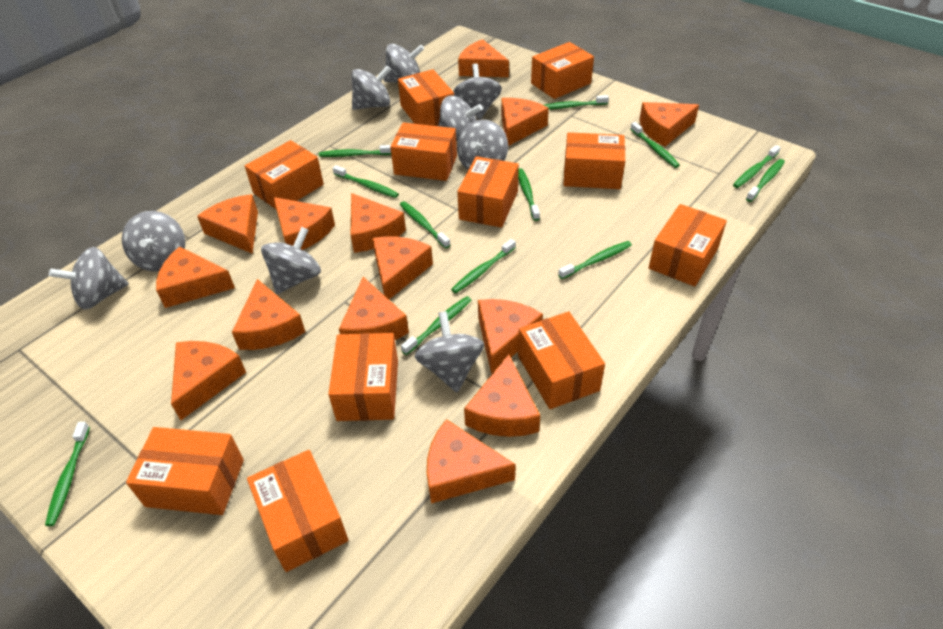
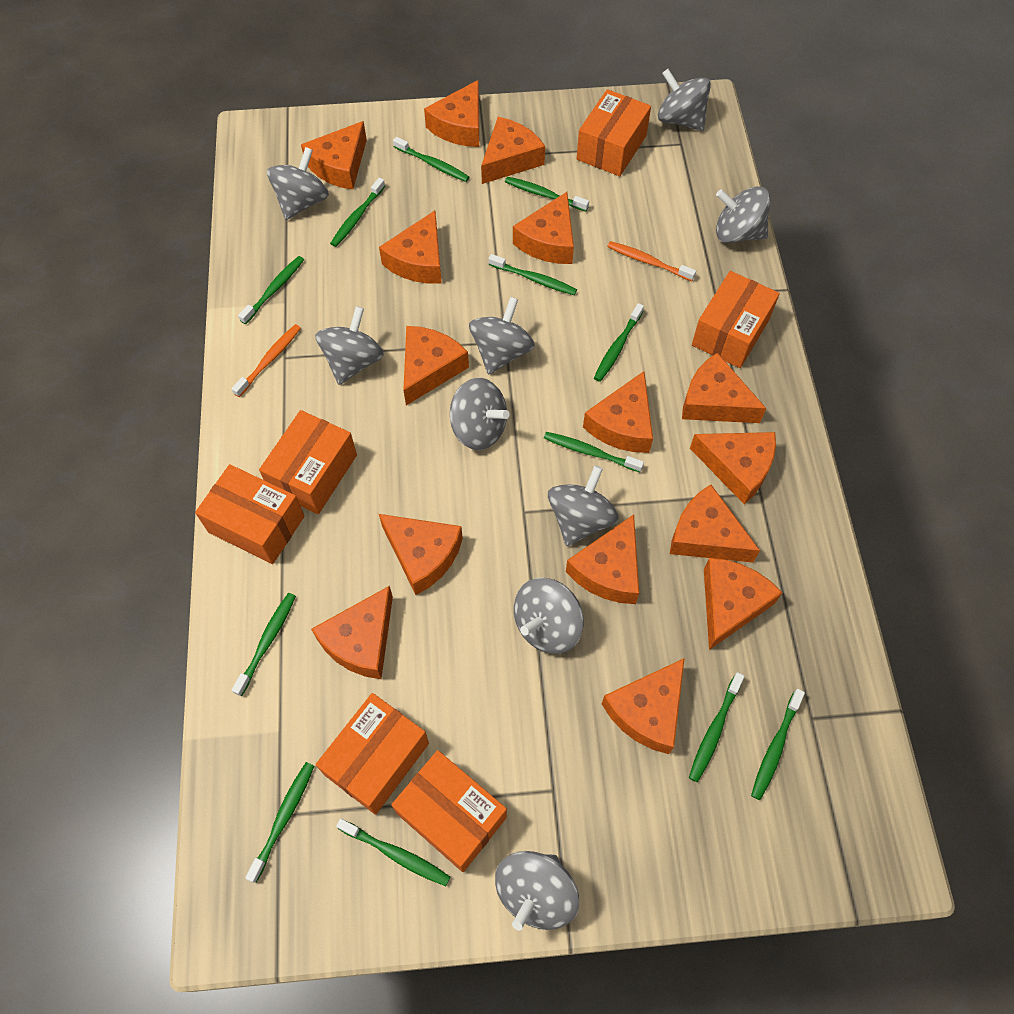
orange box: [126,427,244,515] [245,140,324,210] [247,450,348,572] [328,333,398,421] [390,123,457,181] [398,69,454,126] [457,156,519,228] [518,311,605,409] [531,42,594,99] [564,132,625,189] [649,204,727,287] = 11 -> [195,464,305,564] [259,410,357,514] [316,693,429,815] [391,750,507,872] [577,89,651,176] [692,271,780,368] = 6
orange cheese: [156,246,235,308] [171,341,246,420] [197,194,258,254] [232,279,305,350] [273,197,335,250] [339,277,409,340] [351,193,406,253] [372,236,433,299] [427,419,516,503] [458,39,509,77] [464,354,540,437] [478,299,543,374] [501,98,549,146] [639,102,699,147] = 14 -> [301,121,367,190] [311,586,393,679] [379,211,442,284] [379,514,463,595] [403,326,469,405] [424,80,479,147] [481,117,545,184] [513,192,574,264] [566,515,639,604] [583,371,653,453] [602,658,685,754] [670,485,760,563] [682,353,766,423] [690,432,776,504] [704,558,782,650] = 15
orange toothbrush: none = 0 -> [231,324,301,397] [607,241,696,281] = 2

